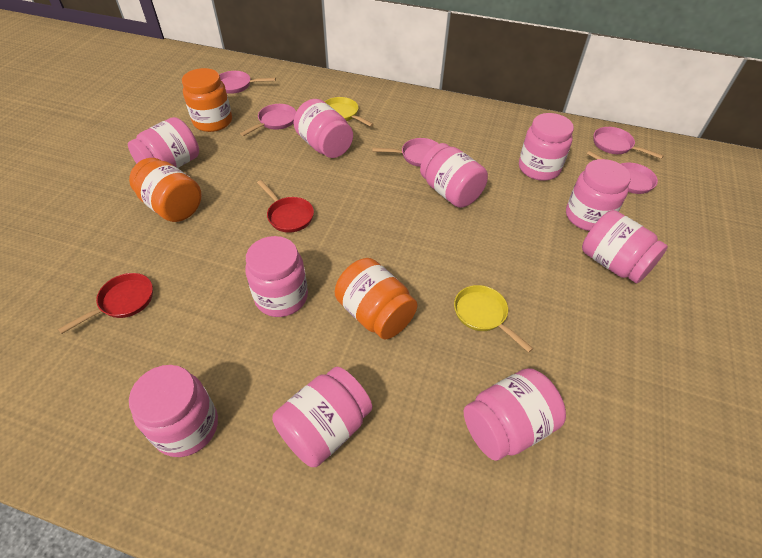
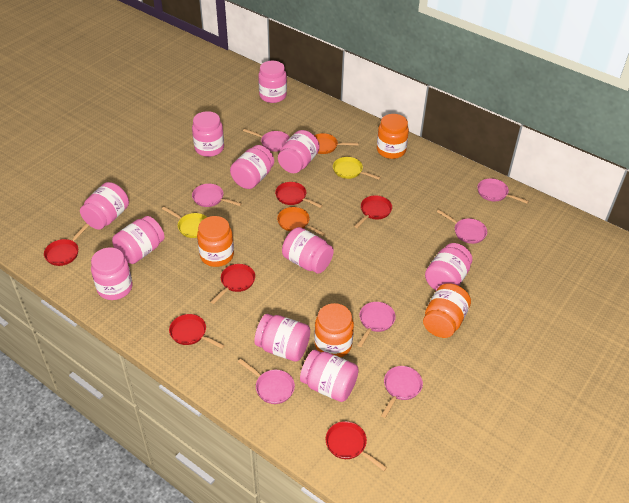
orange jar: [129,158,202,222] [182,68,232,132] [335,258,418,339] = 3 -> [197,216,234,267] [314,303,354,357] [377,114,409,159] [423,283,471,338] = 4
orange pan: none = 0 -> [277,207,325,236] [314,133,359,154] = 2
pink jar: [128,117,199,168] [129,365,218,457] [245,236,308,317] [272,367,372,467] [294,99,353,158] [420,143,488,208] [464,368,566,461] [519,113,574,181] [566,159,631,231] [582,210,668,283] = 10 -> [80,182,129,230] [91,247,133,300] [112,216,165,264] [192,111,224,157] [230,145,274,189] [254,314,310,361] [258,61,287,103] [278,130,320,173] [282,227,334,274] [300,350,359,402] [425,243,472,290] = 11
pink pan: [219,71,276,94] [240,104,296,136] [372,138,439,167] [587,151,658,194] [593,127,664,159] = 5 -> [192,184,242,207] [238,359,295,404] [243,129,290,152] [357,302,396,347] [381,366,423,418] [437,210,487,244] [478,178,529,204] = 7
red pan: [58,273,153,334] [257,180,314,233] = 2 -> [44,224,89,266] [169,314,225,349] [211,264,255,304] [275,182,323,208] [326,421,387,471] [354,195,392,228] = 6

